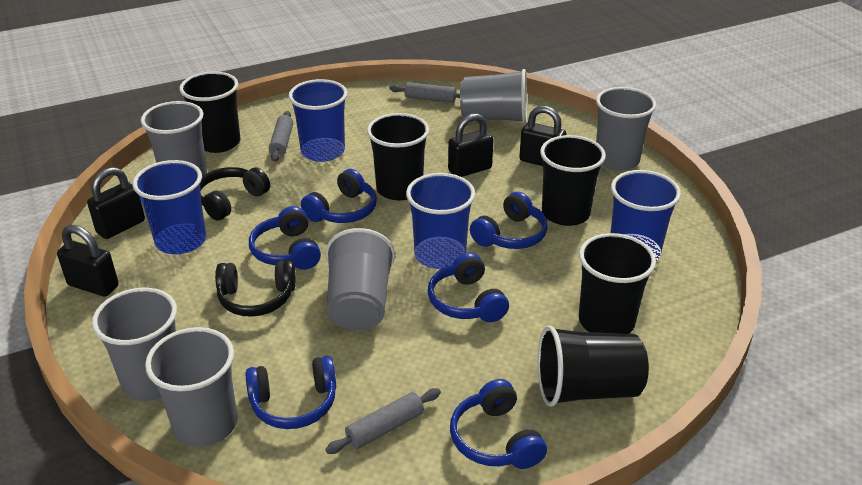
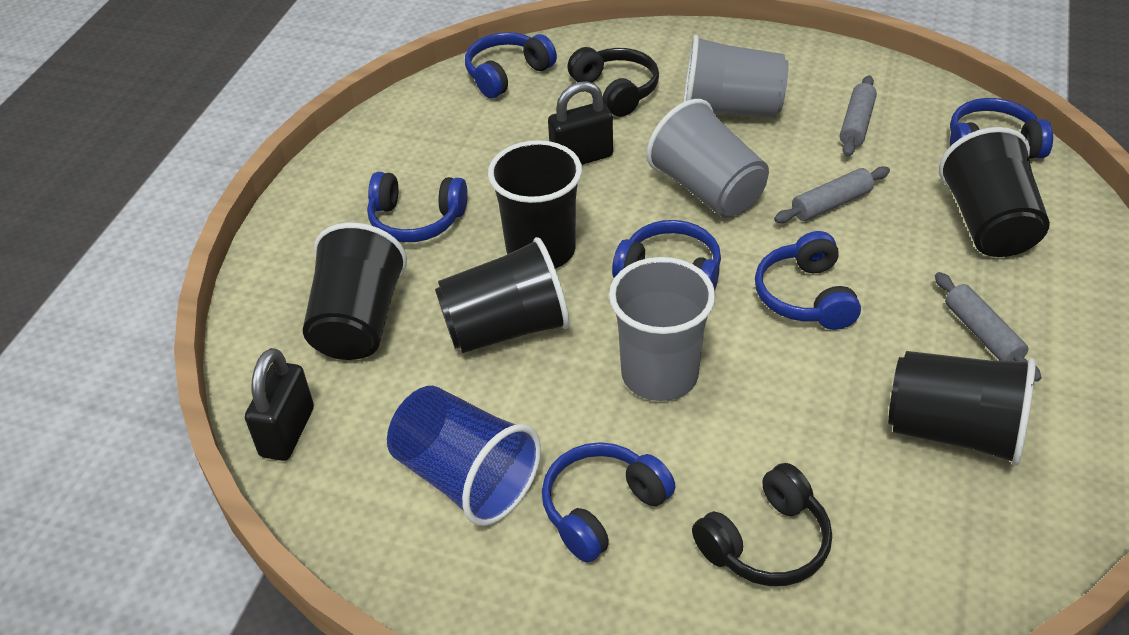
black padlock: [57,225,119,297] [87,167,145,239] [448,114,494,177] [519,106,566,166] = 4 -> [245,348,314,461] [548,81,613,165] = 2
blue cup: [133,160,206,254] [288,79,347,162] [406,173,475,269] [610,170,681,261] = 4 -> [387,386,541,526] = 1
grey cup: [92,288,177,401] [141,101,207,176] [145,327,237,447] [326,228,395,330] [460,69,527,124] [596,87,656,171] = 6 -> [609,257,715,401] [646,99,769,218] [684,35,789,118] = 3

